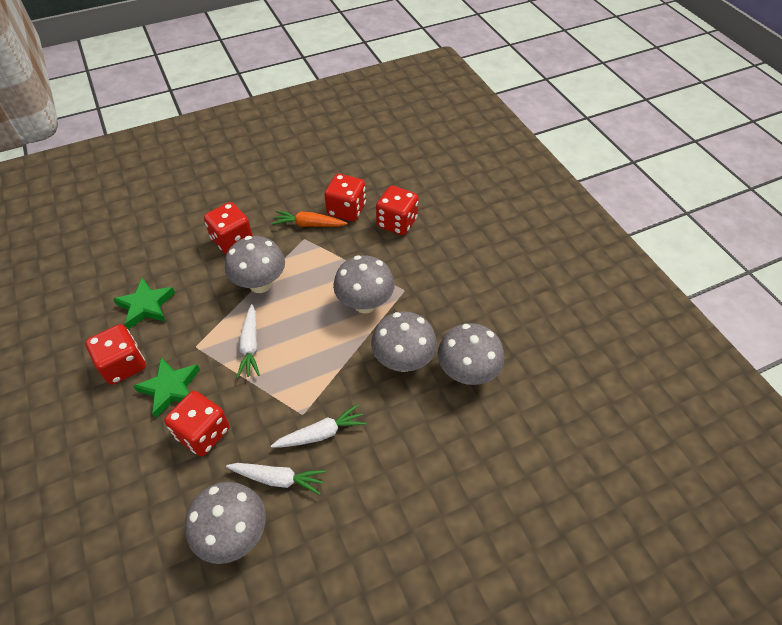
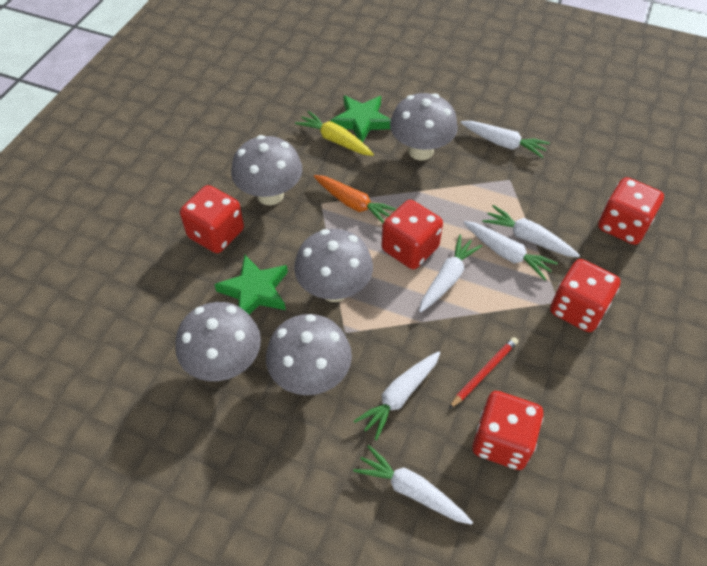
red pencil: none = 0 -> [449,337,518,409] = 1
white carrot: [226,463,326,495] [237,304,260,378] [271,404,366,448] = 3 -> [353,445,473,525] [354,351,440,440] [419,235,482,312] [461,121,550,158] [463,221,558,280] [483,205,580,257] = 6
yellow carrot: none = 0 -> [295,111,374,156] = 1

